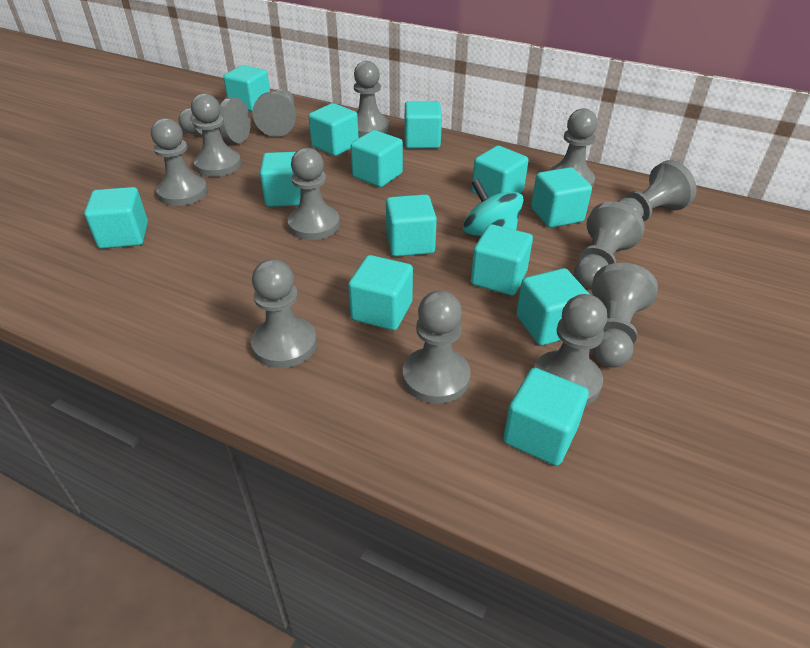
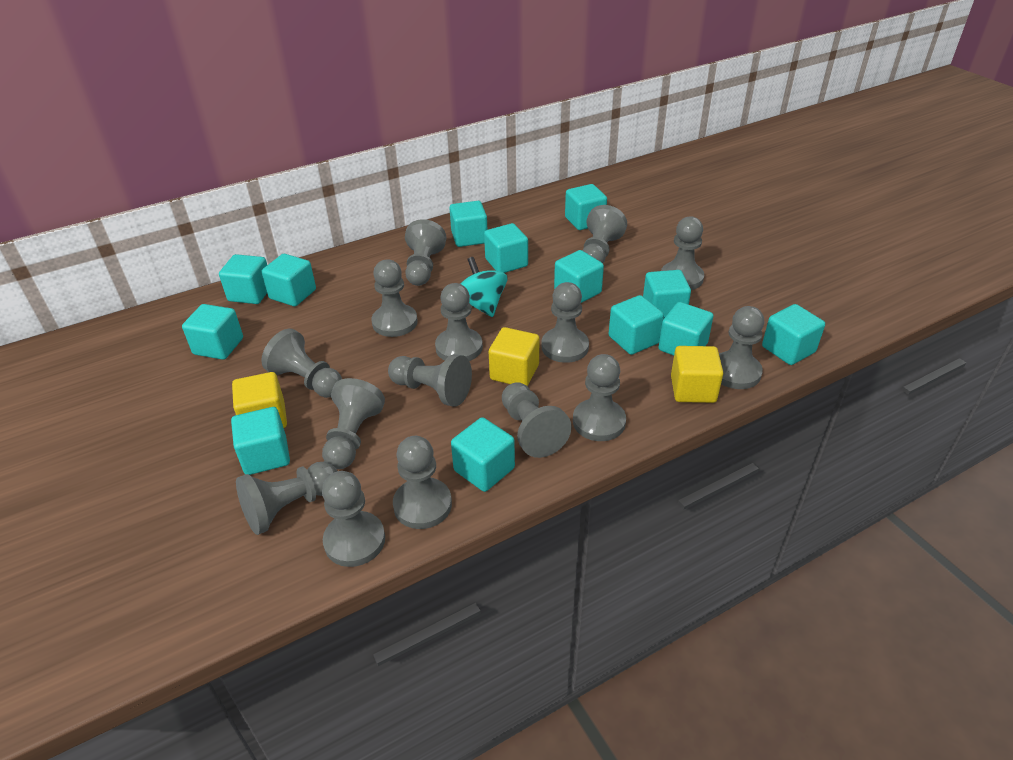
grey pawn: [151,118,208,206] [179,98,251,143] [191,93,241,177] [251,259,317,368] [252,89,297,137] [287,148,340,240] [354,61,389,137] [403,290,471,404] [534,294,607,406] [548,108,598,188] [574,201,645,289] [591,263,658,368] [617,160,697,221] = 13 -> [236,462,337,535] [261,329,342,398] [322,378,385,469] [322,471,385,567] [372,259,418,337] [388,354,472,407] [393,436,452,529] [405,219,446,286] [435,283,483,361] [502,382,572,458] [542,282,589,363] [573,354,626,441] [582,205,627,263] [661,216,704,290] [719,306,764,389] = 15
yellow cube: none = 0 -> [232,372,287,428] [489,327,539,386] [671,346,723,403] = 3

